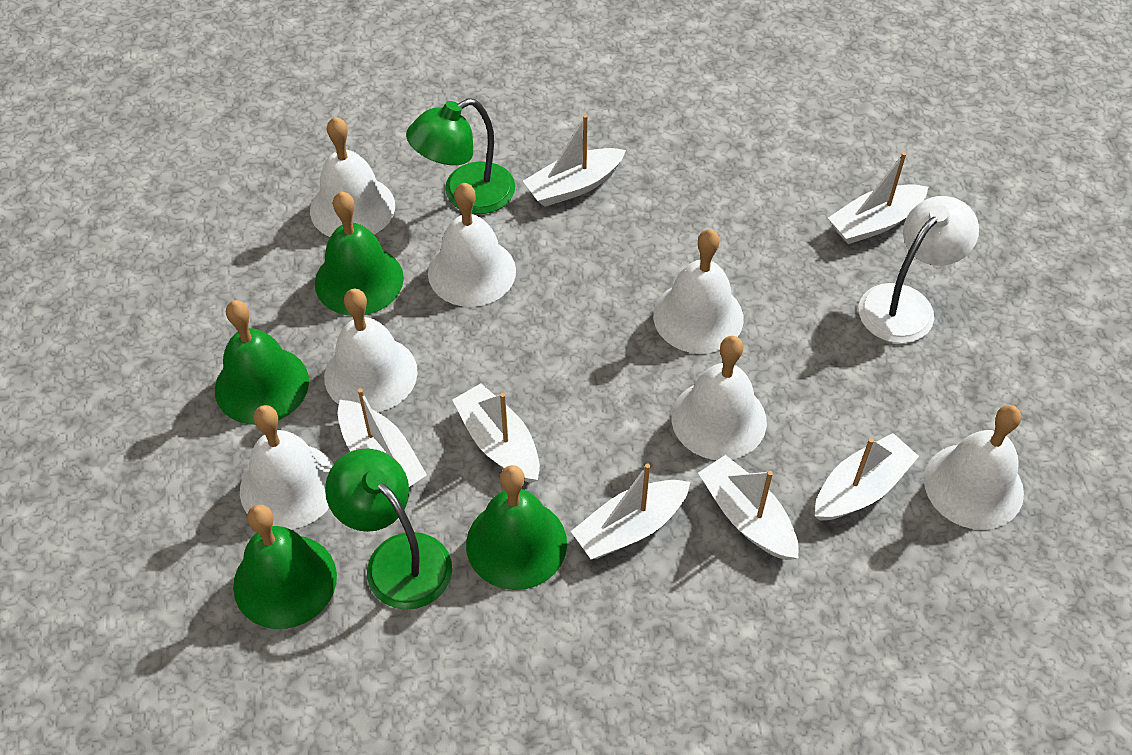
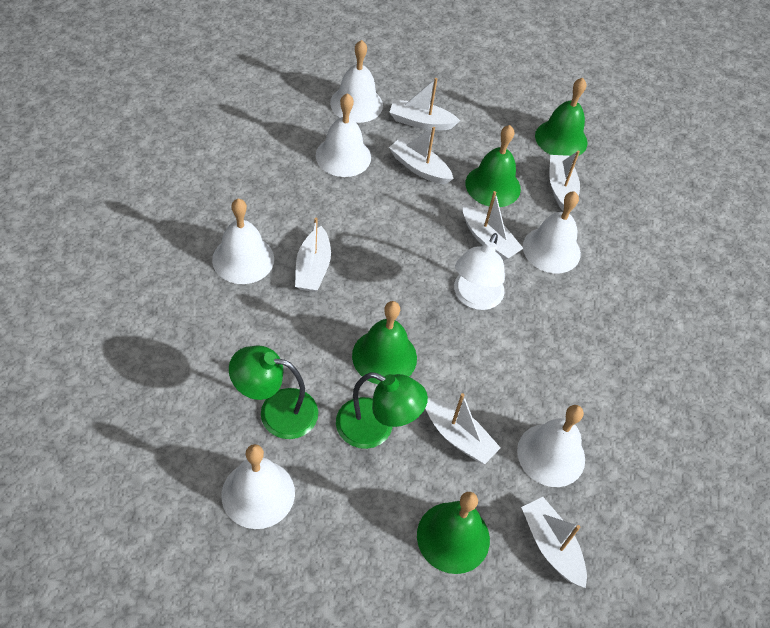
white bell: [240,405,334,529] [310,117,395,237] [324,289,418,412] [428,183,516,307] [653,229,743,354] [672,336,767,460] [924,405,1024,530] = 7 -> [212,199,274,284] [221,444,295,529] [316,93,371,177] [330,40,383,123] [517,405,585,487] [523,191,581,273] = 6

